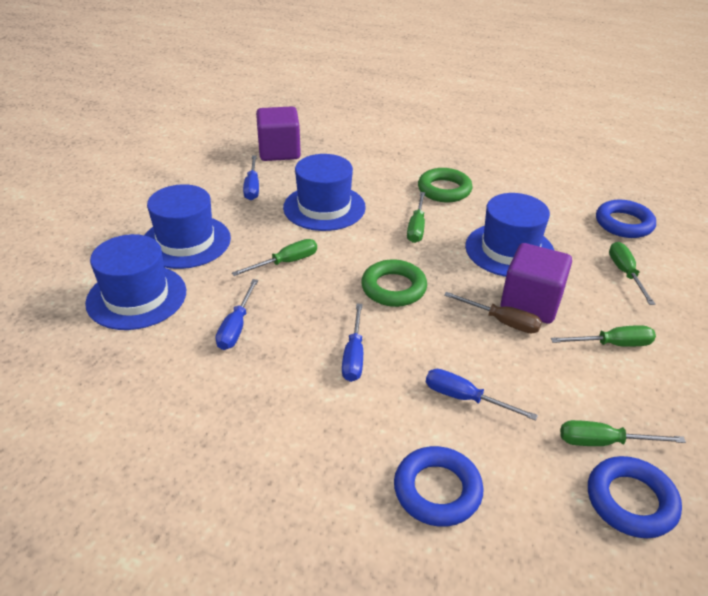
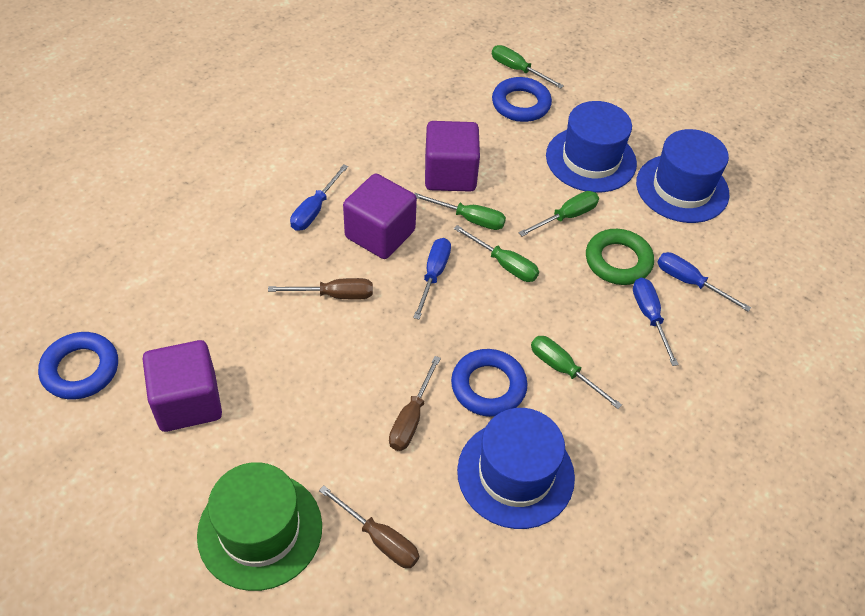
blue hat: [85,234,186,330] [145,184,231,269] [283,154,366,231] [465,193,554,277] = 4 -> [457,408,575,529] [546,101,637,193] [636,129,729,223] = 3
brown screwdriver: [444,292,542,334] = 1 -> [268,278,373,300] [319,486,419,568] [389,356,441,451] = 3
green hat: none = 0 -> [197,462,322,591] = 1
green ring: [361,259,427,307] [418,168,473,203] = 2 -> [586,229,654,285] = 1
purple cube: [256,106,301,161] [501,243,572,324] = 2 -> [143,340,222,432] [343,173,417,259] [425,121,480,192] = 3

